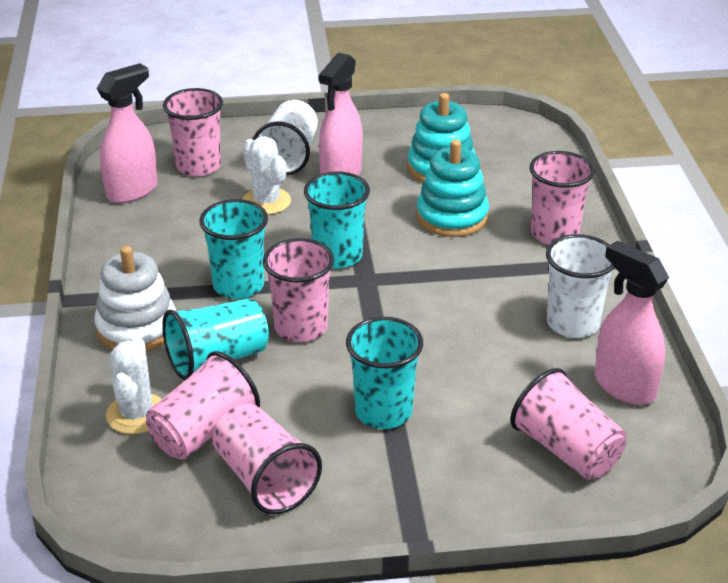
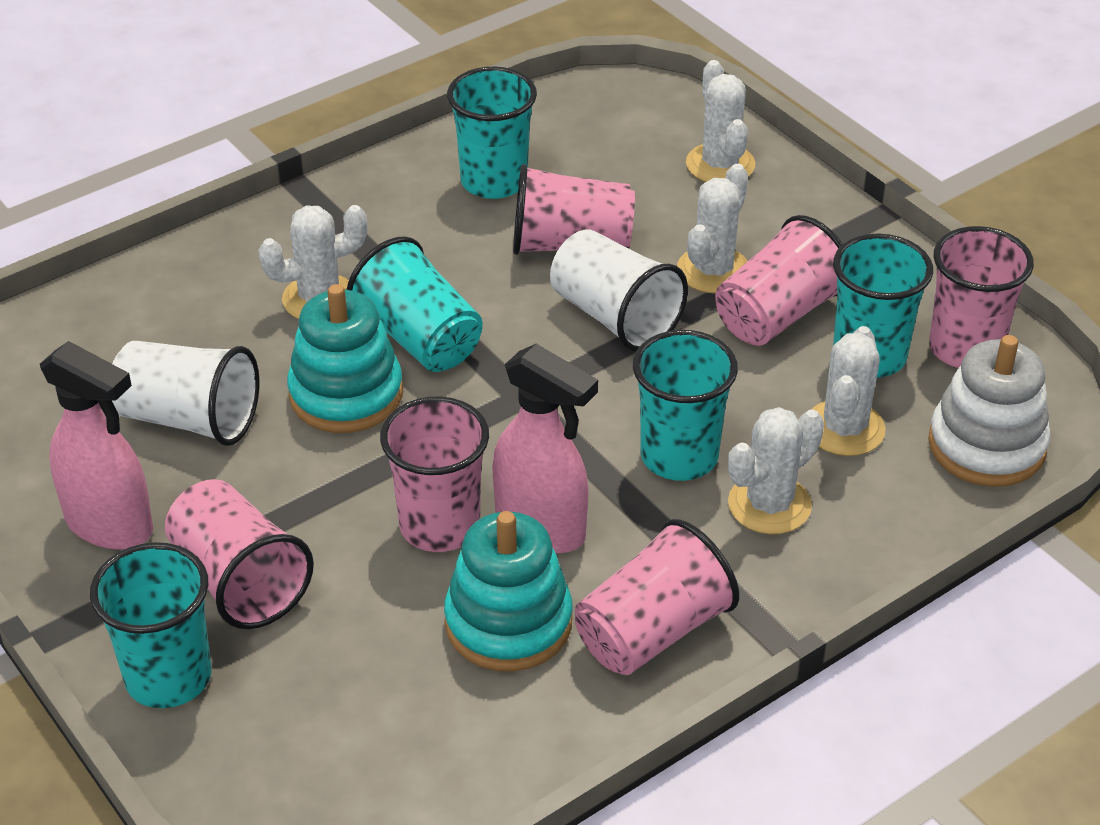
pink spray bottle: [97,63,158,203] [319,53,363,175] [595,240,669,405] = 3 -> [40,341,153,550] [492,344,598,554] = 2
turquoise cup: [162,298,269,380] [199,199,268,299] [304,171,370,268] [346,317,423,429] = 4 -> [90,542,212,708] [347,237,483,372] [447,67,537,199] [633,330,738,481] [833,234,933,378] = 5
white cactus: [106,336,162,434] [243,136,291,215] = 2 -> [258,205,367,319] [677,164,748,293] [686,60,755,182] [728,407,824,534] [811,326,886,456] = 5

